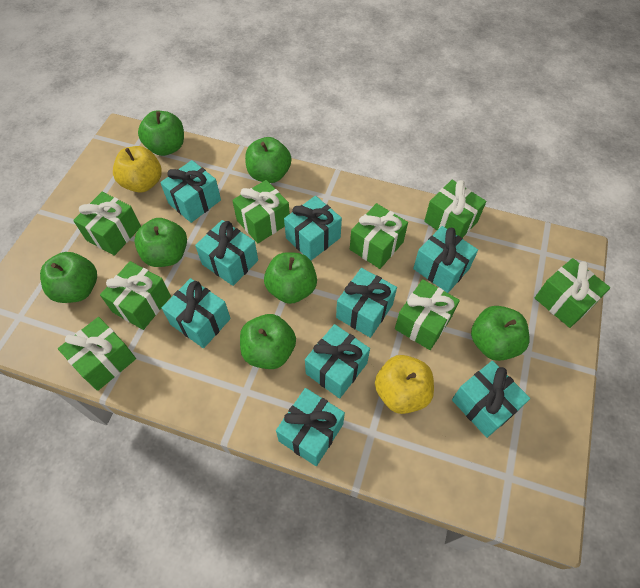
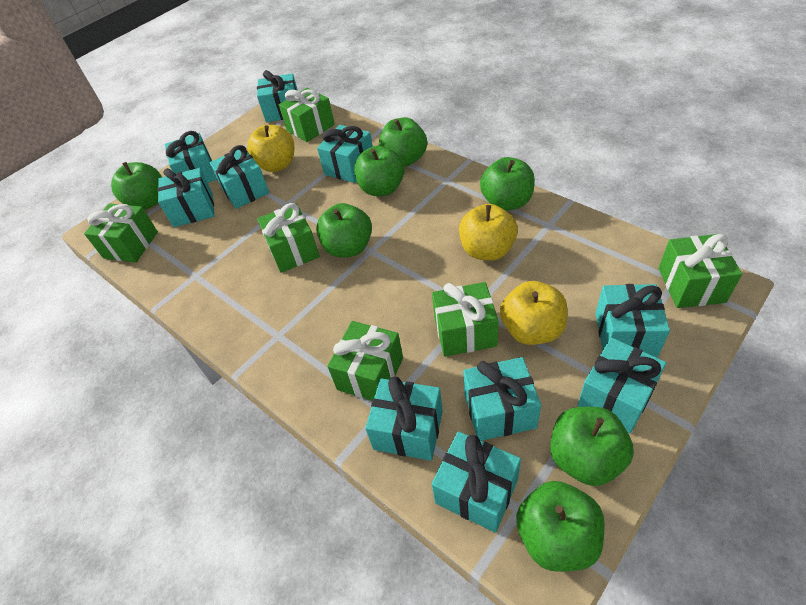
green gift: [58,317,136,391] [73,192,141,256] [100,261,171,330] [232,180,290,243] [350,203,408,269] [395,279,460,350] [424,180,486,238] [535,258,610,328] = 8 -> [84,203,158,263] [257,203,320,273] [279,87,335,142] [327,321,403,401] [432,282,499,357] [658,234,742,308] = 6
turquoise gift: [160,160,221,223] [162,278,231,348] [195,220,258,286] [276,388,345,466] [284,196,342,260] [305,324,370,399] [336,268,397,338] [413,226,478,293] [452,361,530,438] = 9 -> [158,168,214,227] [165,131,217,183] [210,145,270,209] [257,70,298,122] [317,125,373,183] [365,376,443,461] [432,431,521,533] [463,357,541,441] [578,338,666,433] [596,284,670,358] = 10
yellow apple: [113,146,162,193] [375,355,434,414] = 2 -> [247,125,294,172] [459,204,518,261] [500,281,567,345] = 3

